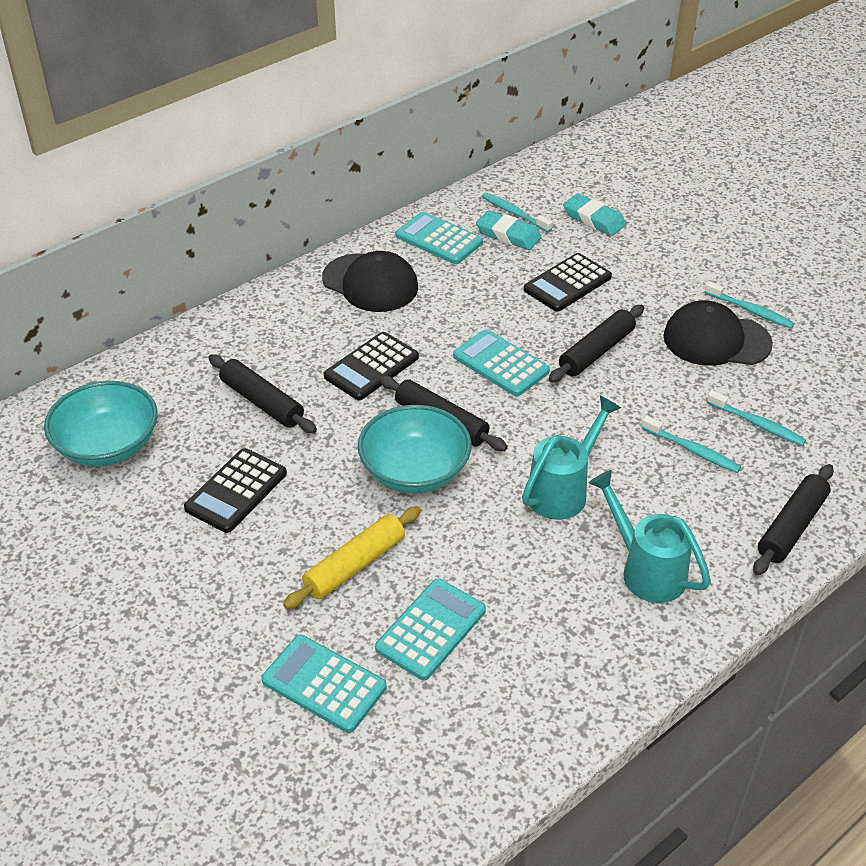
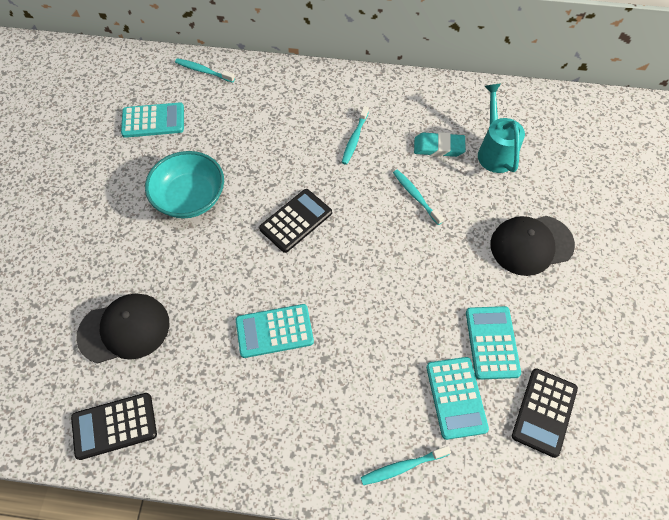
black rolling pin: [208,354,317,433] [379,376,508,451] [549,305,644,383] [753,464,834,575] = 4 -> none = 0
turquoise bowl: [44,381,157,467] [358,405,472,494] = 2 -> [145,151,224,219] = 1
turquoise eraser: [476,210,541,250] [563,193,626,236] = 2 -> [414,132,466,157] = 1
turquoise watering can: [522,396,621,520] [589,470,711,603] = 2 -> [478,84,525,173] = 1
yellow rolling pin: [283,506,421,609] = 1 -> none = 0

